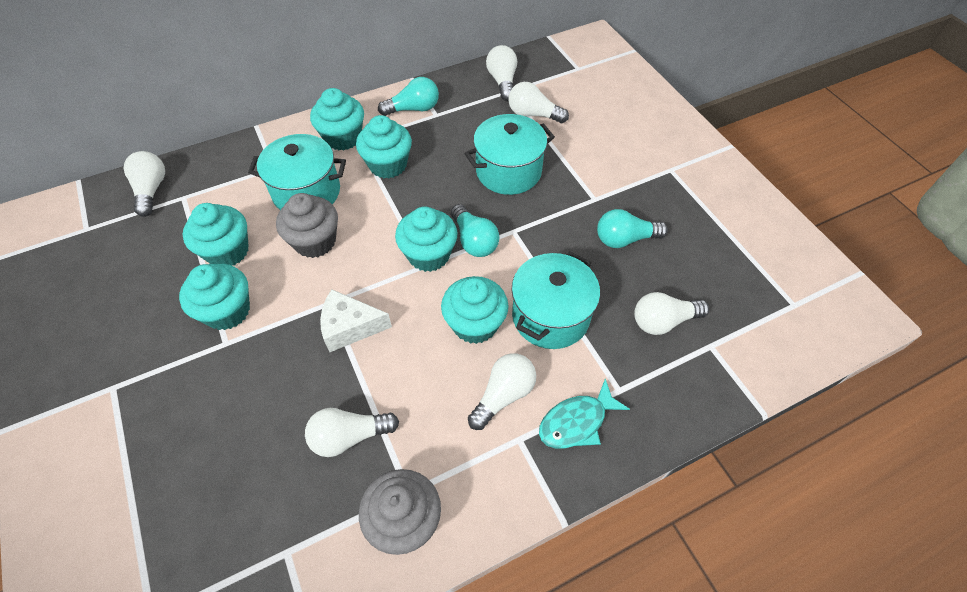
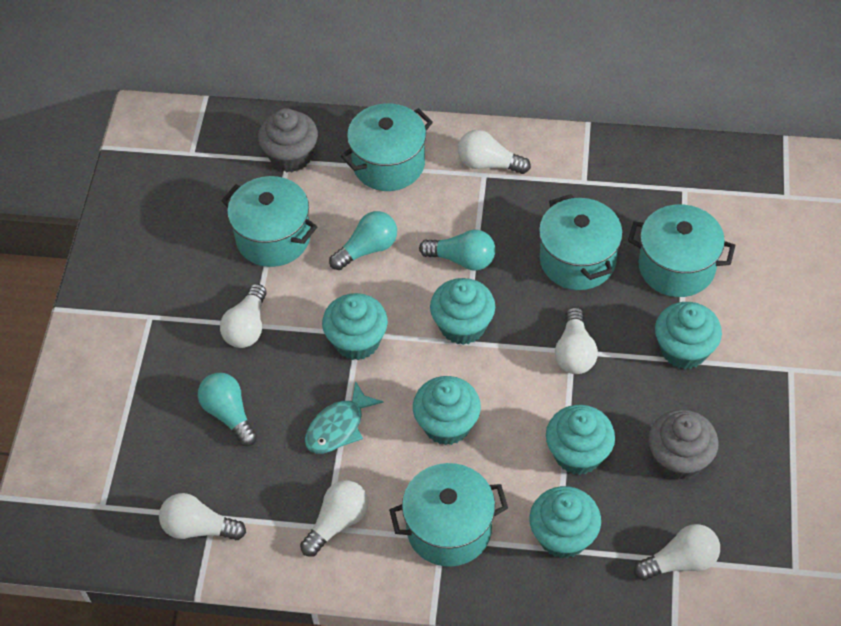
turquoise pot: [248,134,346,210] [464,114,555,195] [512,251,600,349] = 3 -> [221,176,317,267] [341,103,433,191] [389,463,508,567] [539,194,623,290] [628,204,735,297] = 5
white cheese: [320,289,392,352] = 1 -> none = 0

